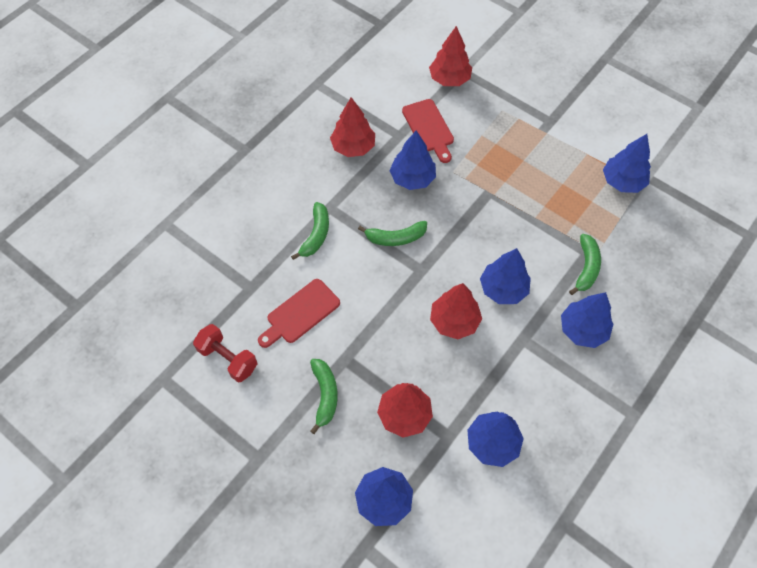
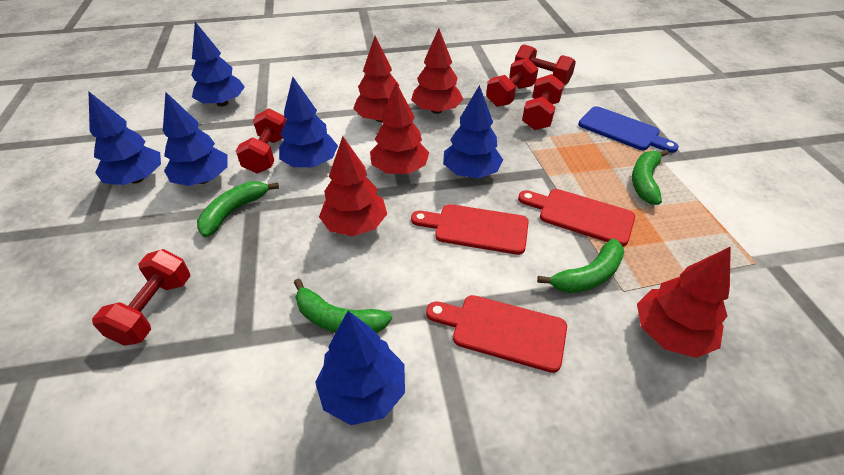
blue cutting board: none = 0 -> [578,106,679,153] = 1
red cutting board: [258,279,340,348] [402,99,454,163] = 2 -> [411,204,529,255] [426,295,567,373] [518,189,635,246] = 3
red dumbbell: [193,324,257,382] = 1 -> [92,249,190,346] [236,108,286,173] [486,58,538,107] [515,44,576,85] [522,74,564,130] = 5
red tree: [330,97,375,157] [377,383,433,438] [429,26,472,86] [430,283,482,339] = 4 -> [319,136,387,236] [353,36,399,122] [370,82,429,174] [411,28,463,114] [637,246,731,358] = 5

